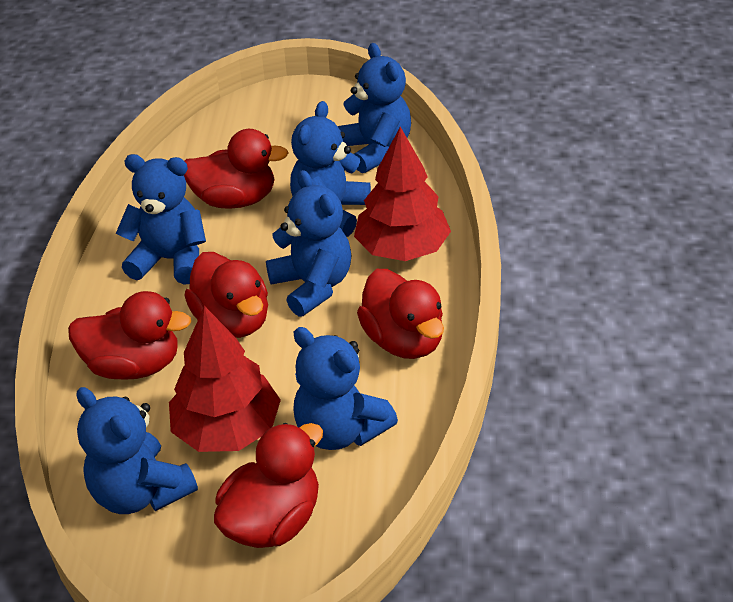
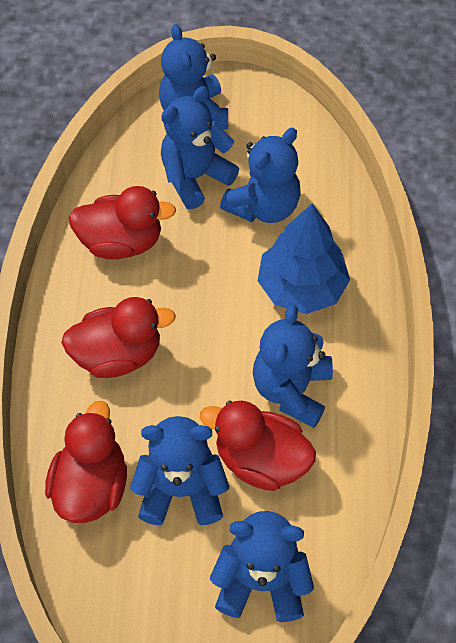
blue tree: none = 0 -> [258,203,350,314] = 1
red duck: [68,291,191,380] [184,129,289,209] [184,252,268,338] [214,423,323,548] [357,269,444,359] = 5 -> [45,401,127,523] [61,297,176,378] [69,186,176,259] [200,401,316,491] = 4
red tree: [169,306,281,452] [354,127,451,261] = 2 -> none = 0

